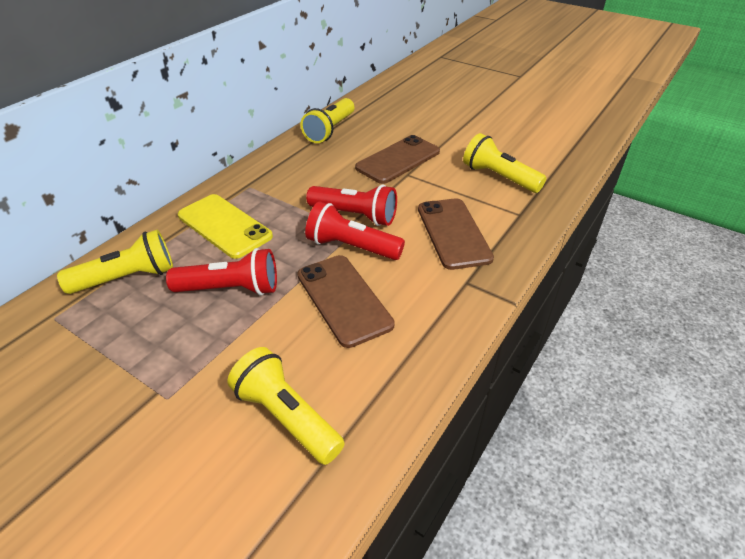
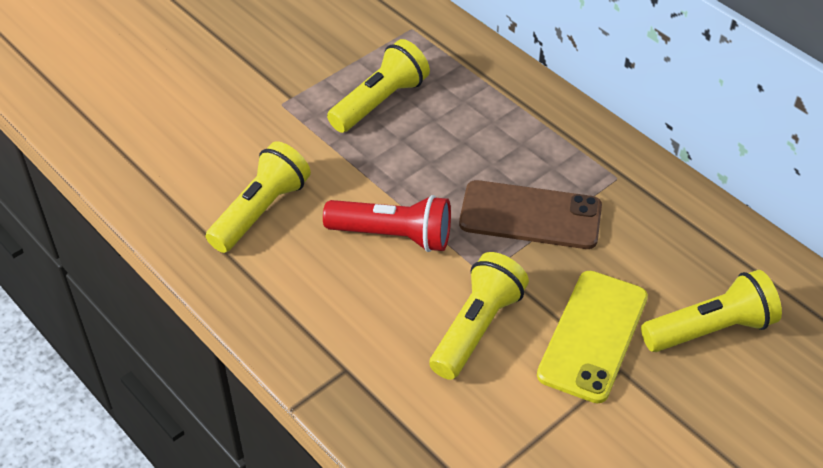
brown phone: [297,255,395,348] [355,135,440,184] [418,198,494,270] = 3 -> [459,180,602,249] = 1
red flashlight: [166,248,277,295] [305,202,405,260] [306,185,397,226] = 3 -> [323,195,451,252] = 1

